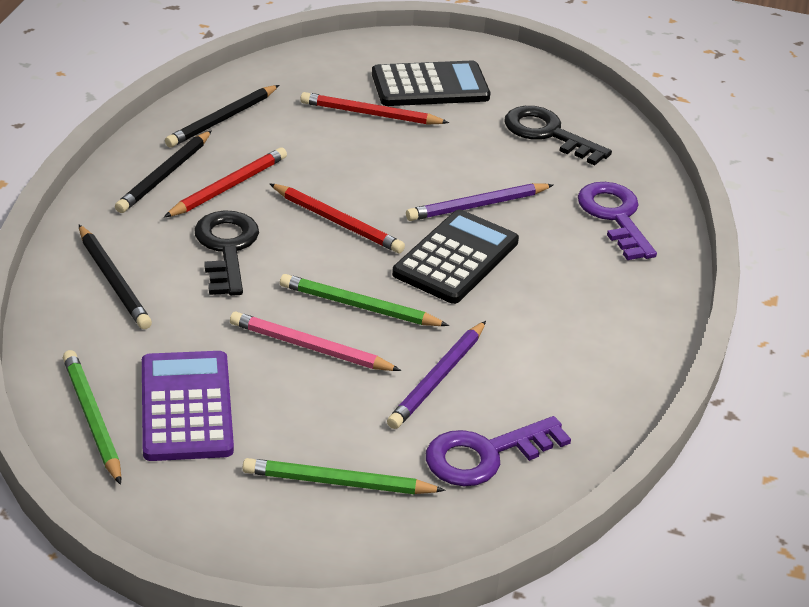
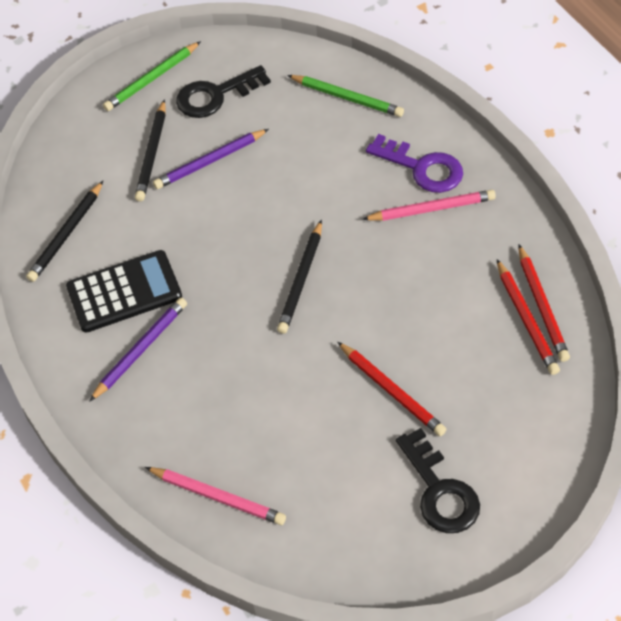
black calculator: [372,61,490,106] [392,209,519,304] = 2 -> [66,250,182,333] = 1
green pencil: [63,350,121,485] [243,458,445,494] [280,274,449,326] = 3 -> [103,41,201,111] [287,75,404,117] = 2
pink pencil: [230,311,401,371] = 1 -> [145,467,286,525] [362,190,496,221] = 2
purple calculator: [142,351,234,461] = 1 -> none = 0
purple key: [426,416,571,486] [578,182,657,260] = 2 -> [366,134,463,193] = 1

